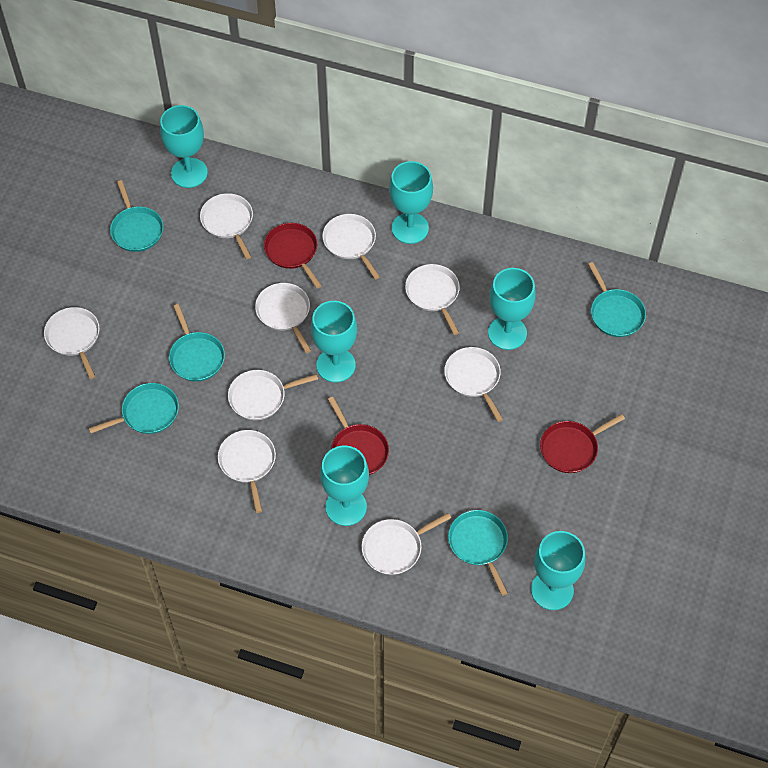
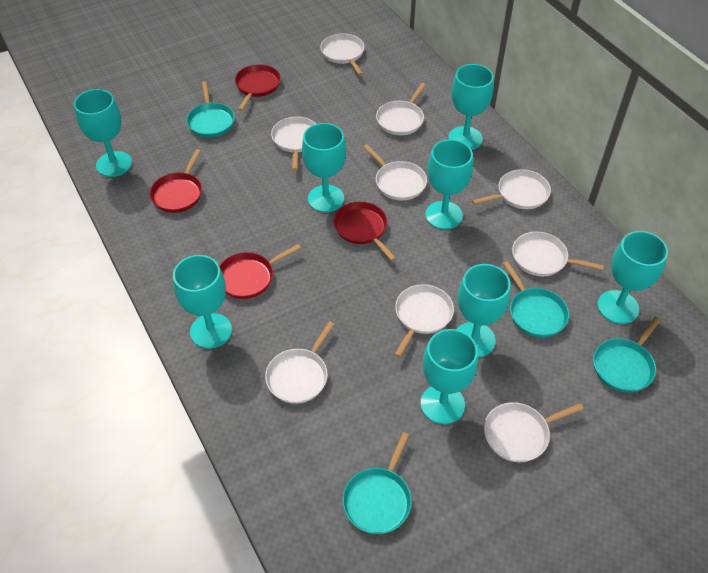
red pan: [264,223,322,288] [328,397,389,475] [540,414,625,473] = 3 -> [150,149,202,213] [219,244,301,299] [235,64,281,111] [334,202,396,261] = 4
turquoise goblet: [160,105,208,188] [311,301,357,382] [320,446,369,526] [389,161,433,244] [488,268,536,350] [531,531,585,610] = 6 -> [74,89,132,177] [173,255,232,349] [302,123,346,212] [421,329,478,424] [425,139,473,229] [448,64,494,150] [456,264,510,358] [597,231,668,324] = 8
turquoise pan: [89,383,179,434] [110,180,163,252] [169,304,225,382] [448,510,508,596] [588,262,646,337] = 5 -> [186,81,235,138] [342,432,412,534] [503,261,569,337] [593,317,661,392] = 4

